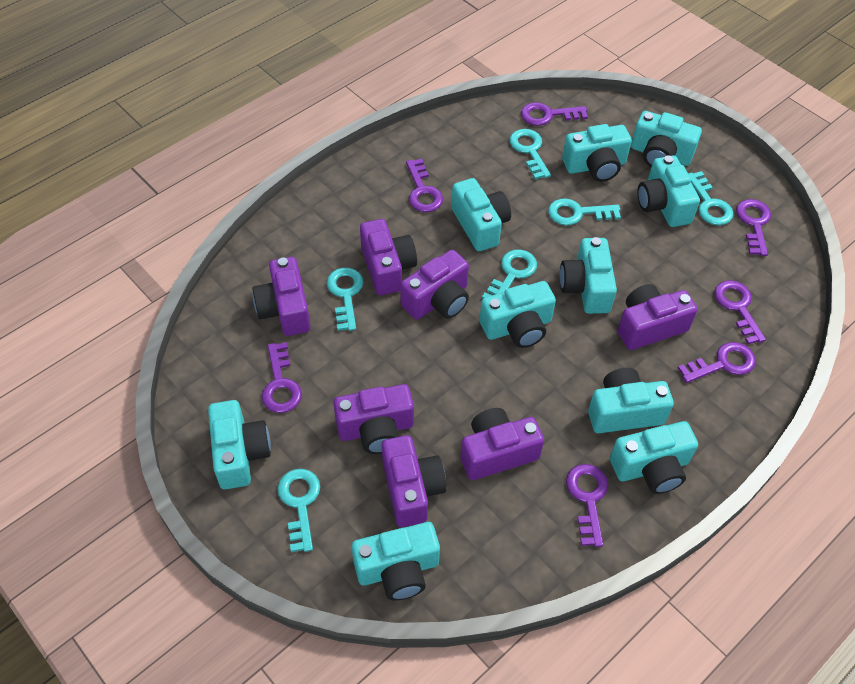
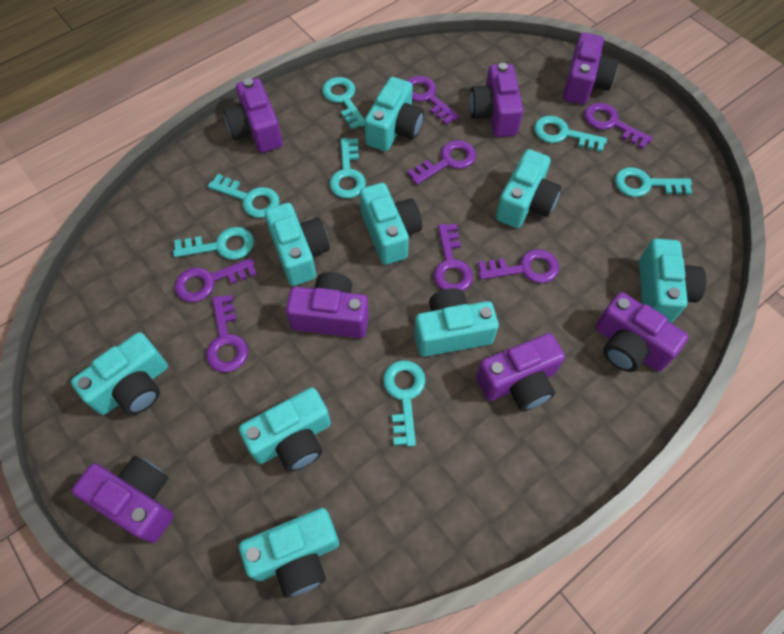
turquoise camera: [208,400,271,490] [351,522,440,600] [451,178,511,251] [479,281,556,348] [560,237,617,314] [562,124,632,182] [588,368,674,433] [610,421,698,494] [631,111,702,167] [637,155,700,227] = 10 -> [71,332,168,415] [239,388,331,472] [239,508,339,598] [265,203,330,286] [360,183,422,265] [364,77,424,151] [414,288,499,357] [496,149,561,228] [639,238,706,323] = 9
turquoise key: [277,469,320,552] [327,268,364,331] [482,249,537,299] [509,129,551,179] [548,198,621,225] [688,171,734,225] = 6 -> [173,227,254,260] [208,174,280,218] [322,77,365,130] [329,138,366,199] [383,360,426,447] [534,116,607,152] [615,167,692,197] = 7

